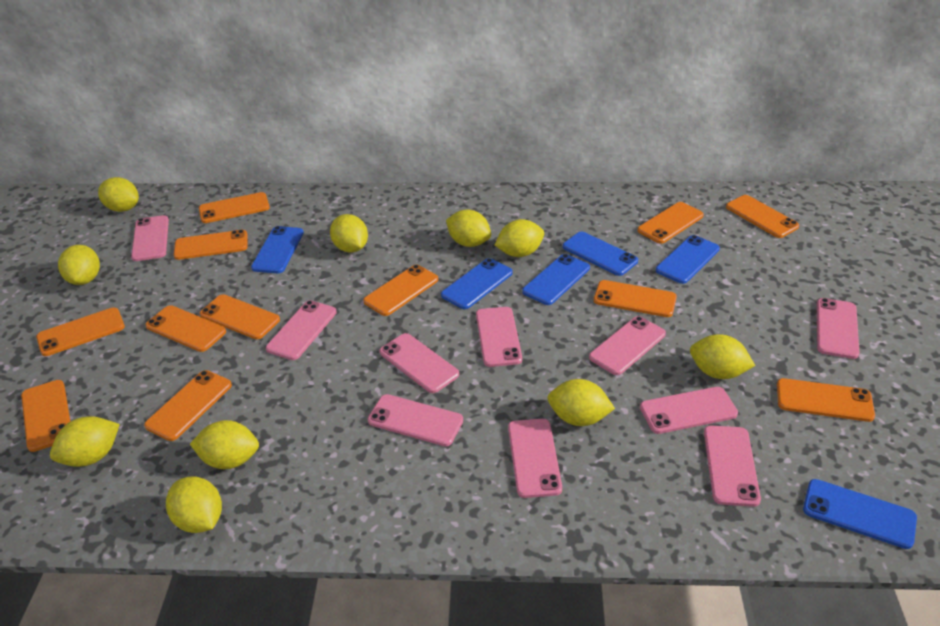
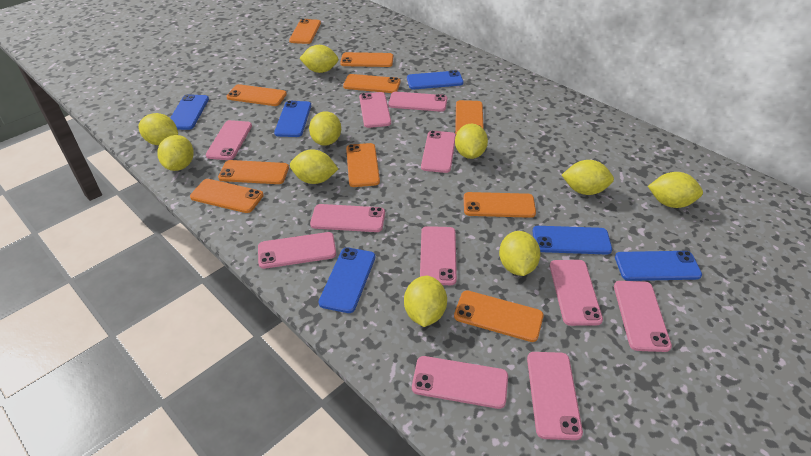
orange phone: [21,380,70,452] [36,308,125,356] [144,370,232,441] [145,305,226,352] [174,230,248,260] [199,192,270,223] [200,294,280,339] [363,265,438,316] [594,280,677,317] [637,202,704,244] [726,195,799,238] [777,378,875,422] = 12 -> [190,179,264,213] [218,160,289,184] [226,84,287,106] [289,19,321,44] [340,52,393,67] [343,74,401,93] [346,143,380,187] [454,291,544,342] [455,100,484,134] [464,192,536,218] = 10
pink phone: [131,215,169,261] [266,300,337,360] [368,394,463,446] [380,333,459,393] [476,307,522,367] [508,419,562,498] [589,316,666,375] [640,387,738,434] [704,426,761,507] [817,298,860,359] = 10 -> [206,120,252,160] [258,232,336,269] [310,204,385,232] [359,92,391,128] [388,92,447,112] [412,356,508,409] [420,226,457,285] [421,131,456,173] [527,352,583,440] [550,260,603,326] [614,281,672,352] = 11

